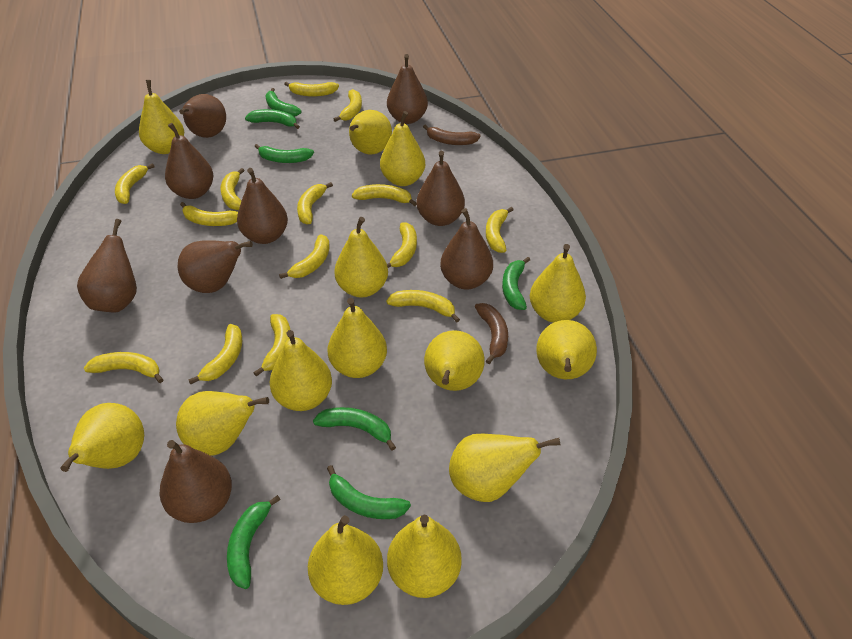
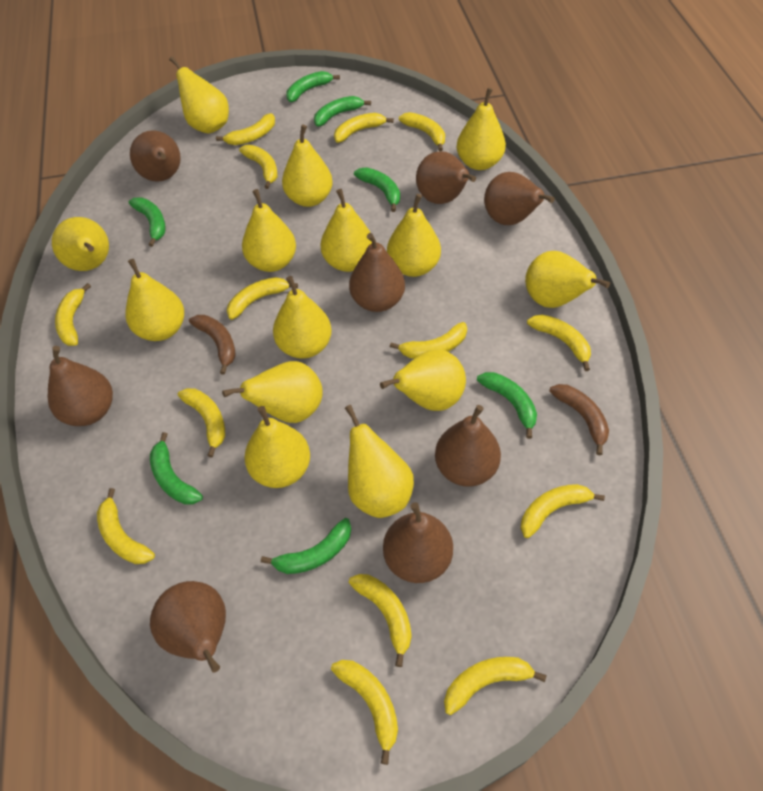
brown pear: [77,219,137,313] [159,440,232,523] [165,123,213,199] [178,241,253,293] [179,94,226,138] [237,168,288,244] [387,54,428,124] [416,151,465,226] [440,208,493,289] = 9 -> [47,346,113,426] [130,130,181,182] [150,581,226,673] [349,233,405,312] [383,502,453,583] [416,151,476,204] [435,405,501,487] [484,172,555,225] = 8

